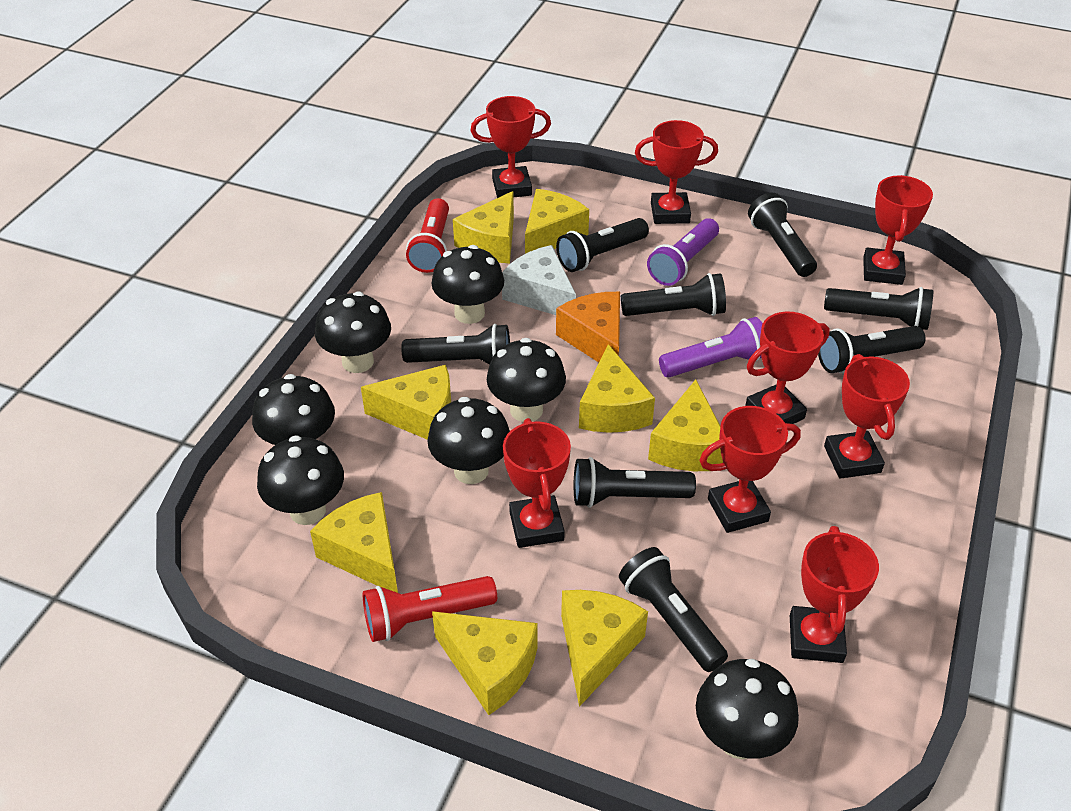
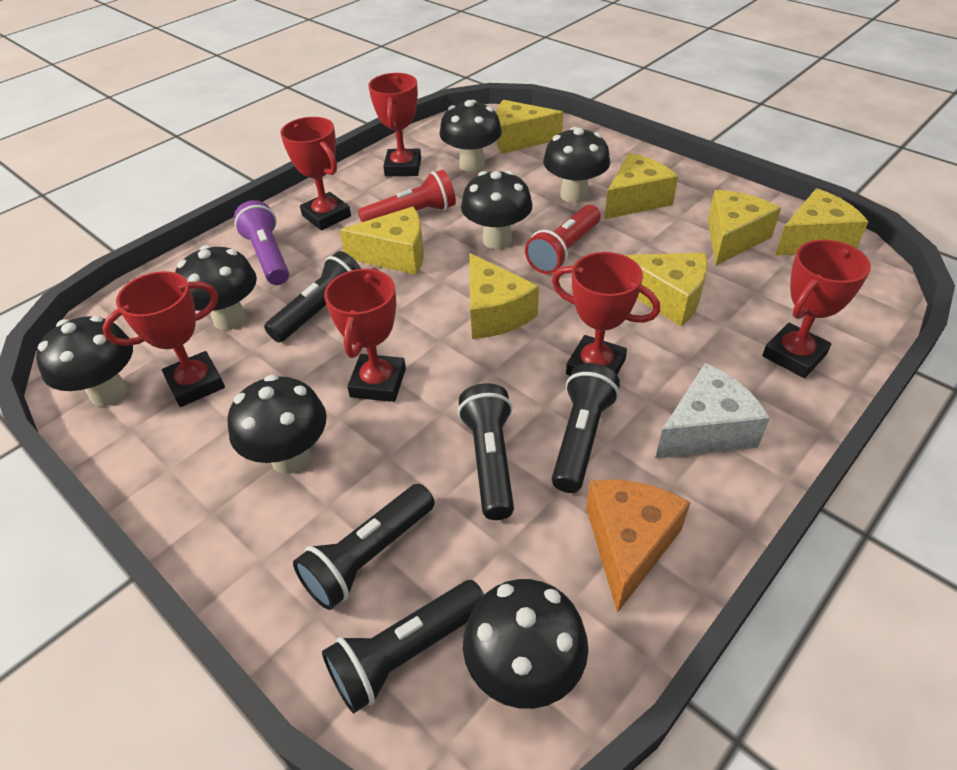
black flashlight: [401,324,510,364] [556,218,649,272] [574,457,696,508] [619,547,728,672] [621,273,726,316] [748,193,817,277] [818,326,926,373] [824,287,933,330] = 8 -> [264,251,362,343] [293,484,435,610] [322,580,484,713] [458,383,514,520] [552,363,620,493] = 5
purple flashlight: [647,218,719,286] [659,317,763,378] = 2 -> [234,200,289,285] = 1
red trophy: [470,96,551,198] [503,418,571,548] [635,120,718,224] [699,406,801,533] [745,312,830,424] [790,526,879,663] [824,354,910,479] [863,175,933,285] = 8 -> [102,271,225,407] [280,117,351,230] [324,268,406,402] [368,73,421,176] [552,252,660,376] [762,240,871,378] = 6
yellow cheese: [310,492,398,593] [361,365,451,440] [432,611,538,715] [453,191,514,264] [525,189,589,254] [561,590,648,707] [579,344,655,433] [648,380,723,471] = 8 -> [339,206,424,275] [470,253,539,339] [496,100,563,154] [604,153,678,219] [625,253,708,326] [708,190,781,266] [775,188,868,256] = 7

